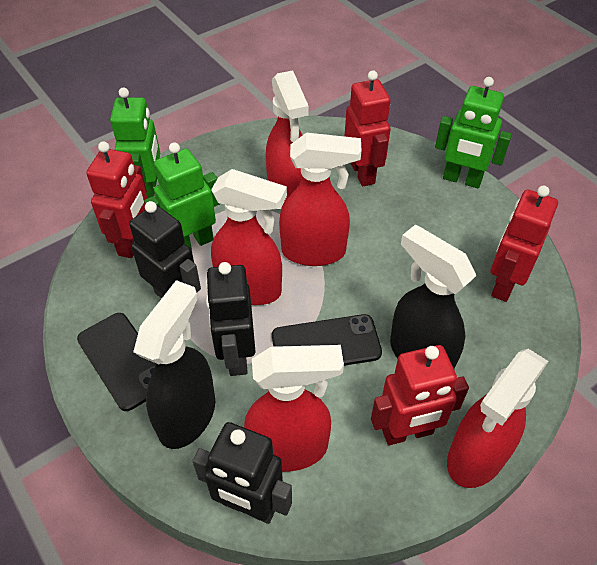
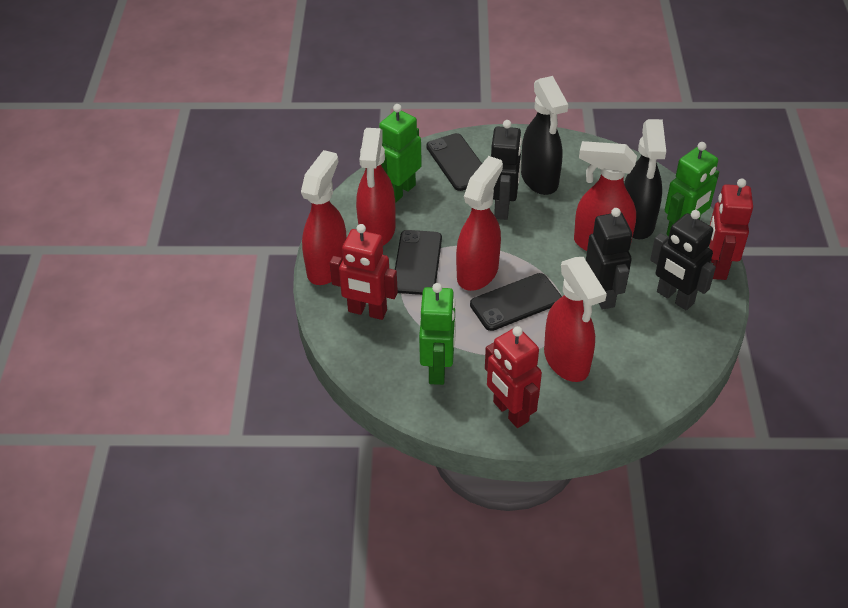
black phone: [77,313,156,411] [272,314,382,366] = 2 -> [395,230,442,295] [426,133,482,191] [470,273,562,331] = 3
red robot: [86,141,147,258] [344,70,391,186] [371,345,469,445] [491,186,558,302] = 4 -> [330,224,398,320] [485,326,542,428] [709,179,753,280] = 3

